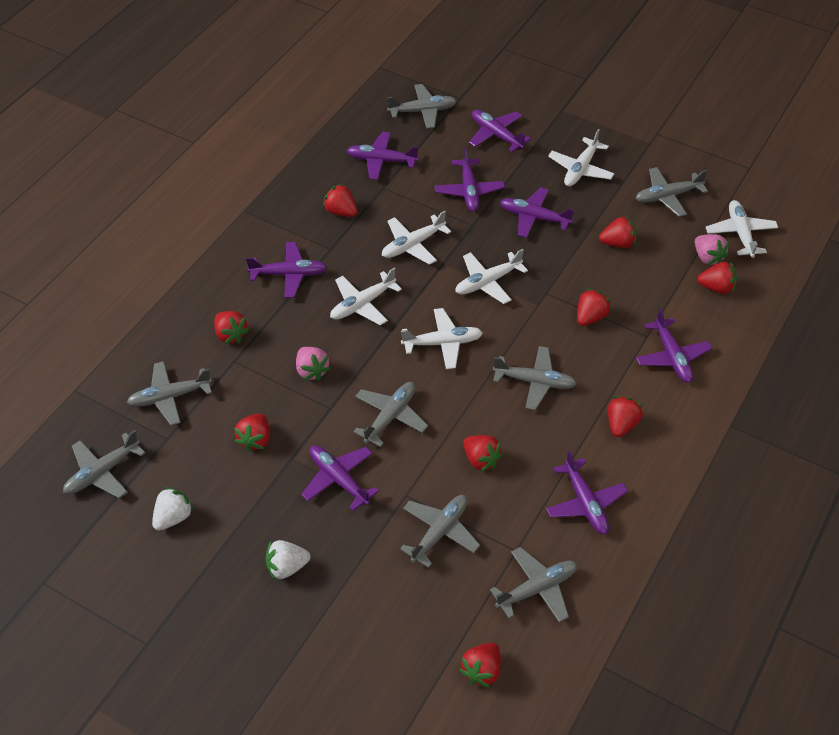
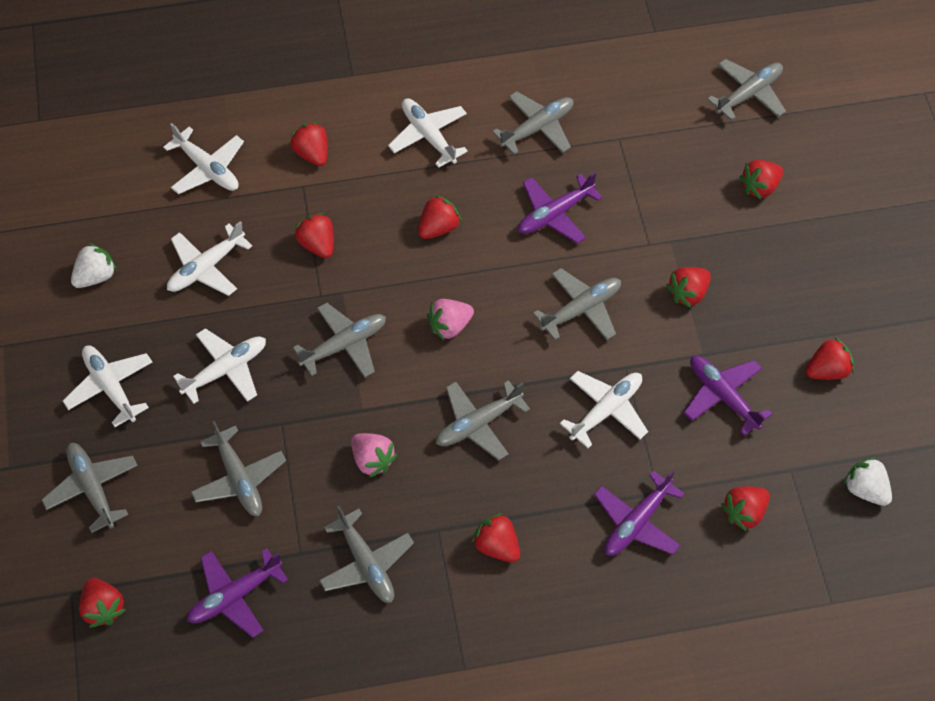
purple plane: [246,242,327,298] [301,445,379,511] [346,132,419,180] [434,147,505,211] [469,110,531,152] [500,187,574,238] [546,450,628,534] [636,308,712,383] = 8 -> [187,548,288,638] [518,172,603,244] [594,470,685,556] [684,355,772,436] = 4

